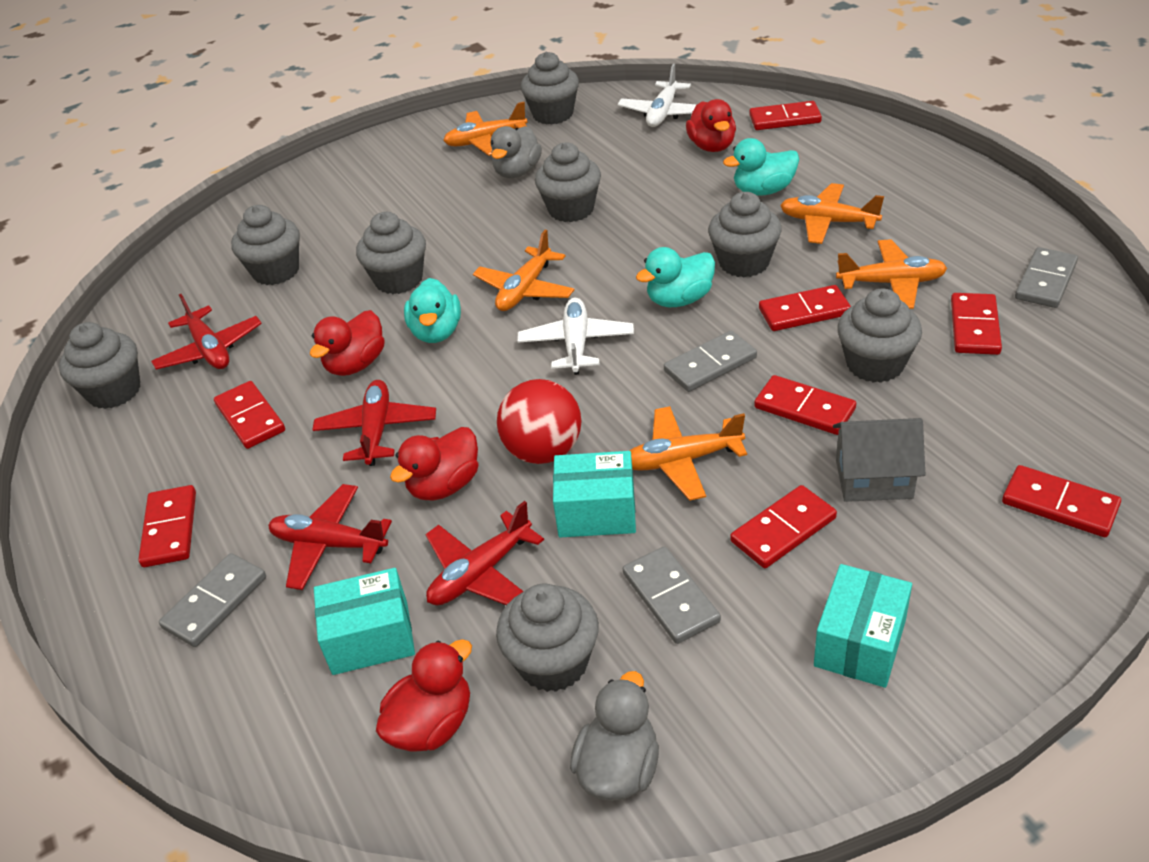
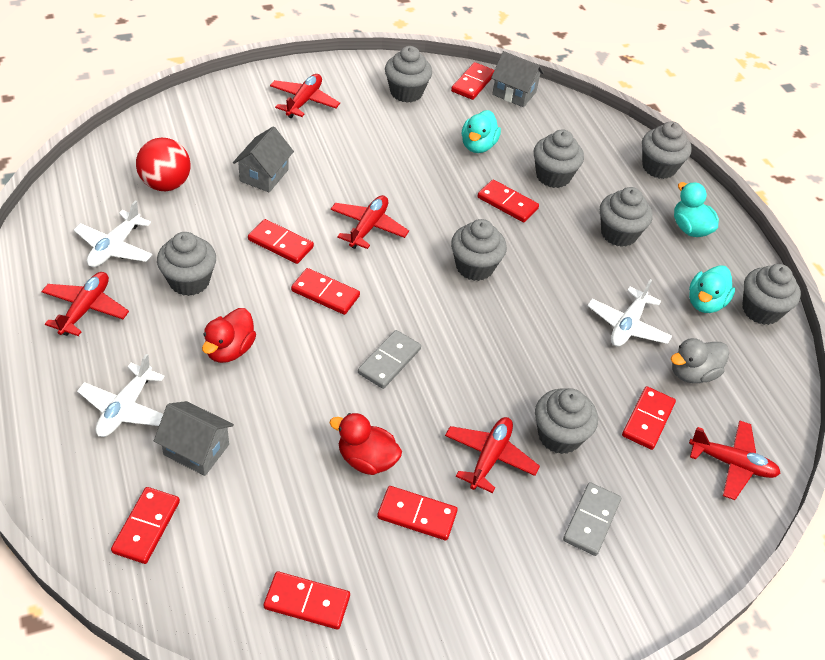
grey domino: [159,553,266,647] [623,546,721,644] [664,331,757,392] [1015,247,1078,308] = 4 -> [358,330,421,389] [563,482,621,556] = 2
grey duck: [491,126,542,178] [570,671,659,801] = 2 -> [671,338,729,383] = 1
grey house: [833,418,925,502] = 1 -> [154,401,234,476] [233,127,294,193] [491,51,544,107] = 3
orange plane: [443,102,528,156] [473,230,575,311] [629,406,747,501] [780,183,884,244] [836,239,947,309] = 5 -> none = 0
red duck: [310,310,385,376] [376,639,472,752] [390,427,478,500] [686,99,736,152] = 4 -> [202,308,256,363] [330,413,402,475] = 2
red plane: [151,294,262,370] [268,484,392,590] [312,380,436,466] [425,501,544,605] = 4 -> [41,272,129,336] [270,74,340,118] [331,195,409,249] [445,417,540,493] [689,420,781,500] = 5
turquoise box: [314,568,415,675] [553,451,636,537] [814,564,912,688] = 3 -> none = 0
white plane: [517,298,634,375] [618,64,697,127] = 2 -> [74,200,152,267] [77,354,165,437] [588,279,672,346] = 3

